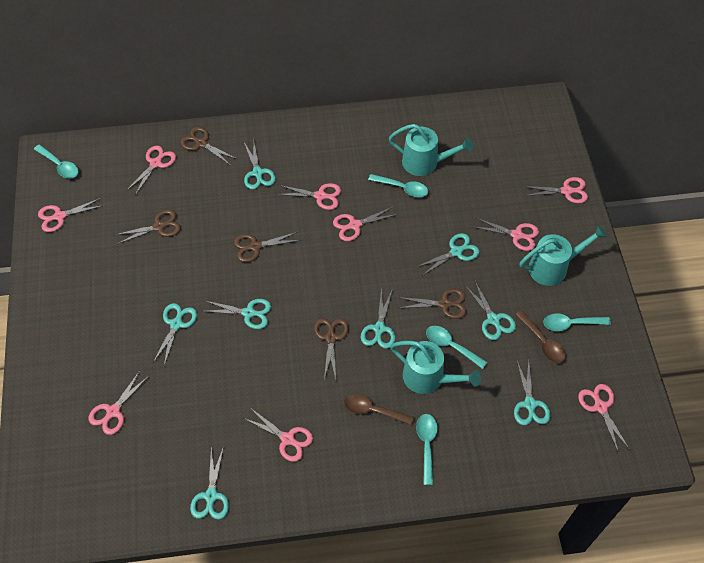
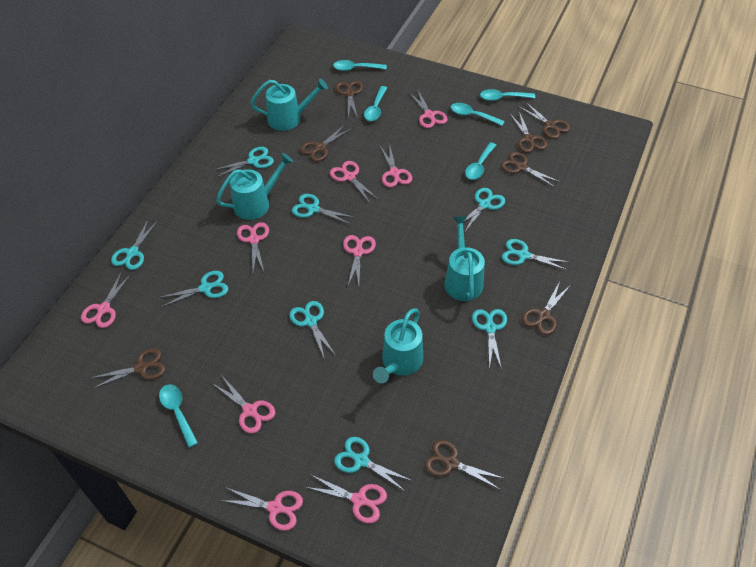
brown scissors: [115,210,181,244] [180,127,237,165] [234,232,301,262] [314,318,349,379] [398,289,466,319] = 5 -> [91,348,165,389] [300,125,352,162] [335,81,363,119] [425,440,505,490] [500,152,560,187] [510,112,548,153] [520,102,570,139] [522,281,571,335] = 8
brown spoon: [344,394,414,425] [515,310,566,363] = 2 -> none = 0
turquoise scissors: [153,303,197,365] [190,446,229,520] [203,299,271,329] [244,141,276,190] [361,288,395,349] [417,233,479,276] [465,281,516,340] [514,360,551,425] = 8 -> [111,220,158,270] [158,271,229,307] [213,147,274,177] [289,301,335,360] [292,194,353,224] [334,437,412,492] [456,188,505,233] [472,309,507,370] [502,239,568,270] = 9
turquoise spoon: [34,145,79,179] [368,174,428,197] [416,414,438,485] [426,326,488,369] [544,313,611,331] = 5 -> [159,384,198,448] [333,60,387,71] [364,86,387,121] [451,103,505,126] [465,142,496,180] [480,89,535,101] = 6
turquoise watering can: [389,124,473,176] [391,341,481,394] [520,225,607,286] = 3 -> [216,153,293,220] [250,78,328,131] [373,308,423,383] [445,216,485,301] = 4

